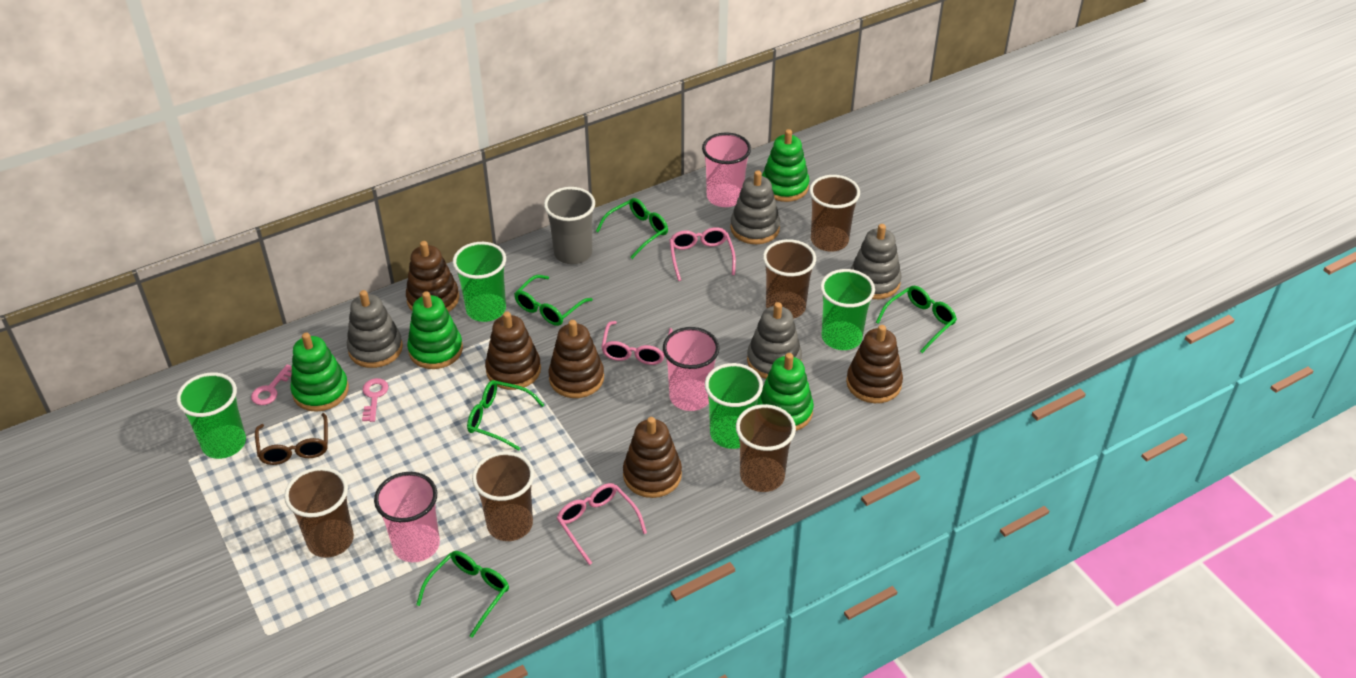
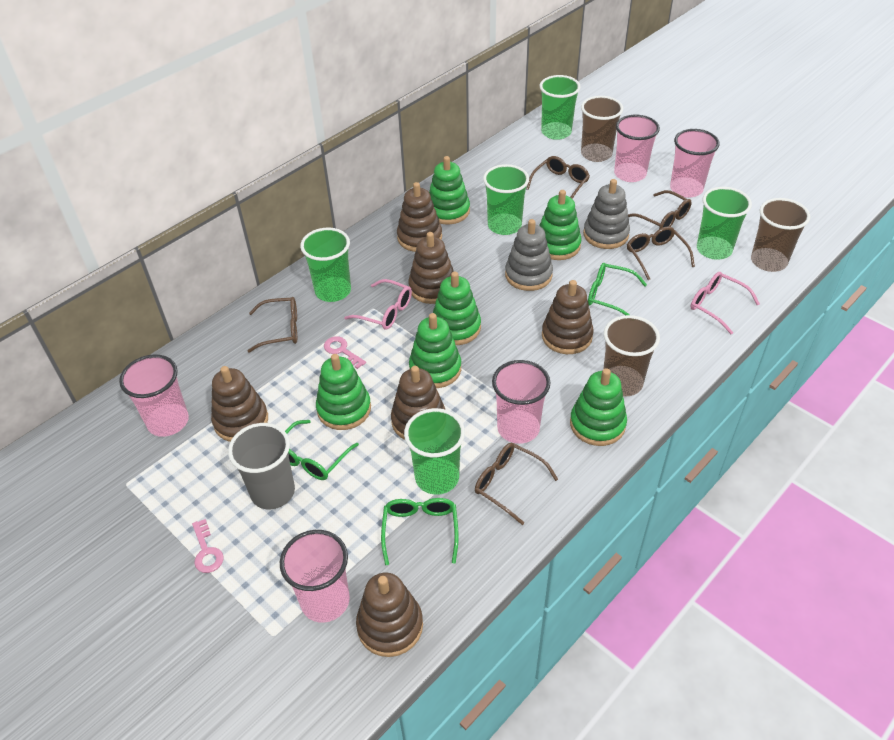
brown cup: [284,467,354,558] [472,451,534,541] [736,404,796,492] [763,239,816,319] [809,175,860,252] = 5 -> [581,96,623,162] [603,315,660,397] [751,198,810,272] = 3
brown glasses: [255,413,328,465] = 1 -> [247,297,297,353] [475,443,558,525] [526,156,590,199] [627,226,695,280] [628,190,692,229] = 5
brown stacking toy: [406,241,459,312] [485,312,541,390] [548,320,604,398] [623,417,682,498] [846,325,903,403] = 5 -> [211,366,268,442] [356,573,423,657] [391,366,446,440] [397,182,442,252] [408,232,454,304] [542,280,594,354] = 6
green cup: [176,372,246,459] [453,242,506,322] [705,363,763,449] [820,269,875,350] = 4 -> [300,227,351,302] [404,408,465,495] [483,164,529,235] [540,75,581,140] [697,187,752,260] = 5
green glasses: [416,551,509,638] [467,380,544,451] [514,275,593,326] [596,198,668,259] [876,286,957,353] = 5 -> [285,420,359,480] [381,498,459,565] [588,263,647,315] = 3
green stacking toy: [291,333,349,412] [407,291,463,369] [757,353,814,431] [762,129,809,202] = 4 -> [316,354,371,430] [409,313,461,388] [429,156,470,224] [433,272,481,345] [539,190,581,260] [570,368,627,446] = 6
grey stacking toy: [347,290,403,368] [730,170,780,244] [747,302,802,379] [850,224,901,299] = 4 -> [505,219,553,291] [583,179,630,249] = 2
pink cup: [374,472,440,562] [663,327,720,411] [702,132,751,207] = 3 -> [119,354,189,437] [280,530,350,623] [492,360,551,444] [614,115,660,182] [670,129,720,198] = 5
pink glasses: [557,483,647,565] [601,321,673,365] [669,227,736,281] = 3 -> [344,279,412,330] [690,272,760,334] = 2

